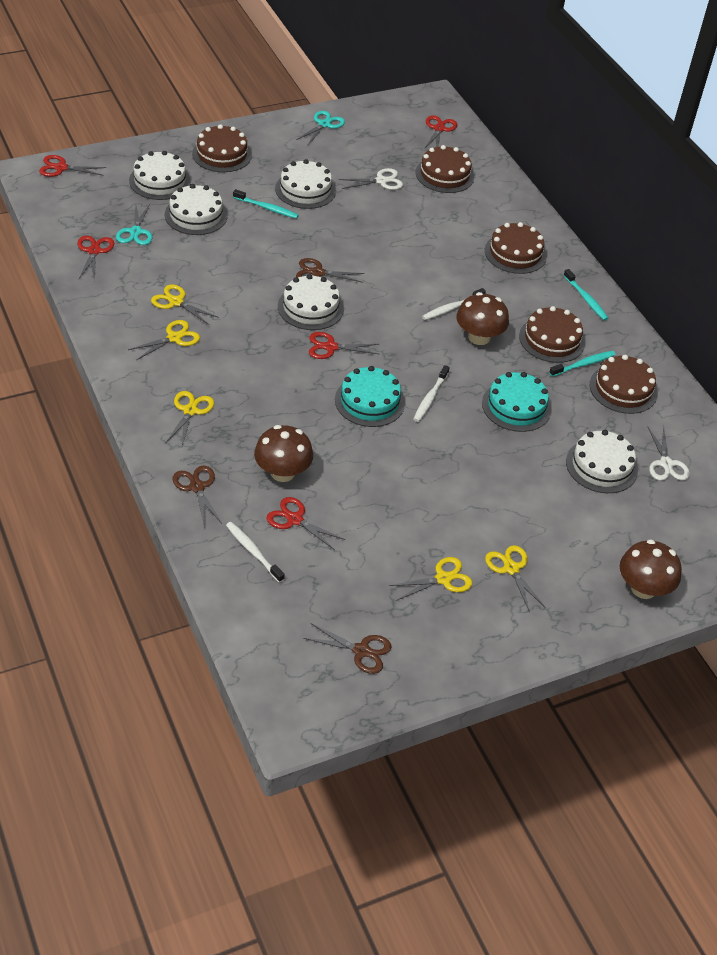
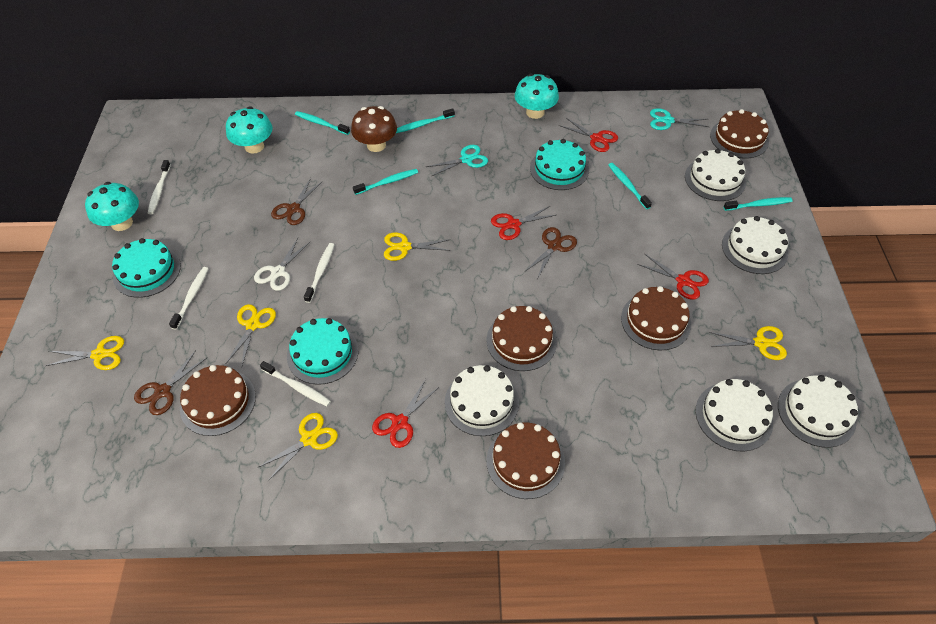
brown mushroom: [254,425,313,482] [456,292,509,345] [620,539,682,599] = 3 -> [351,106,397,152] = 1
red scissors: [39,155,106,177] [77,236,114,280] [266,497,345,550] [309,332,380,359] [424,115,457,149] = 5 -> [372,379,439,448] [491,206,556,240] [559,118,618,152] [637,254,709,300] = 4
turquoise cake: [335,366,405,427] [482,372,552,432] = 2 -> [112,238,181,298] [287,318,358,385] [530,139,589,190] = 3
turquoise mushroom: none = 0 -> [85,182,139,231] [226,106,273,154] [515,73,559,119] = 3
turquoise toothbrush: [233,189,299,219] [549,351,616,377] [563,269,608,320] = 3 -> [295,111,350,135] [353,169,418,195] [396,108,455,133] [608,163,652,209] [724,197,793,211] = 5
white scissors: [339,168,403,190] [647,426,690,481] = 2 -> [254,238,311,291] = 1
white toothbrush: [226,522,285,583] [413,365,450,422] [422,288,486,320] = 3 -> [148,160,171,214] [169,267,209,330] [260,361,331,406] [304,243,335,303] = 4

